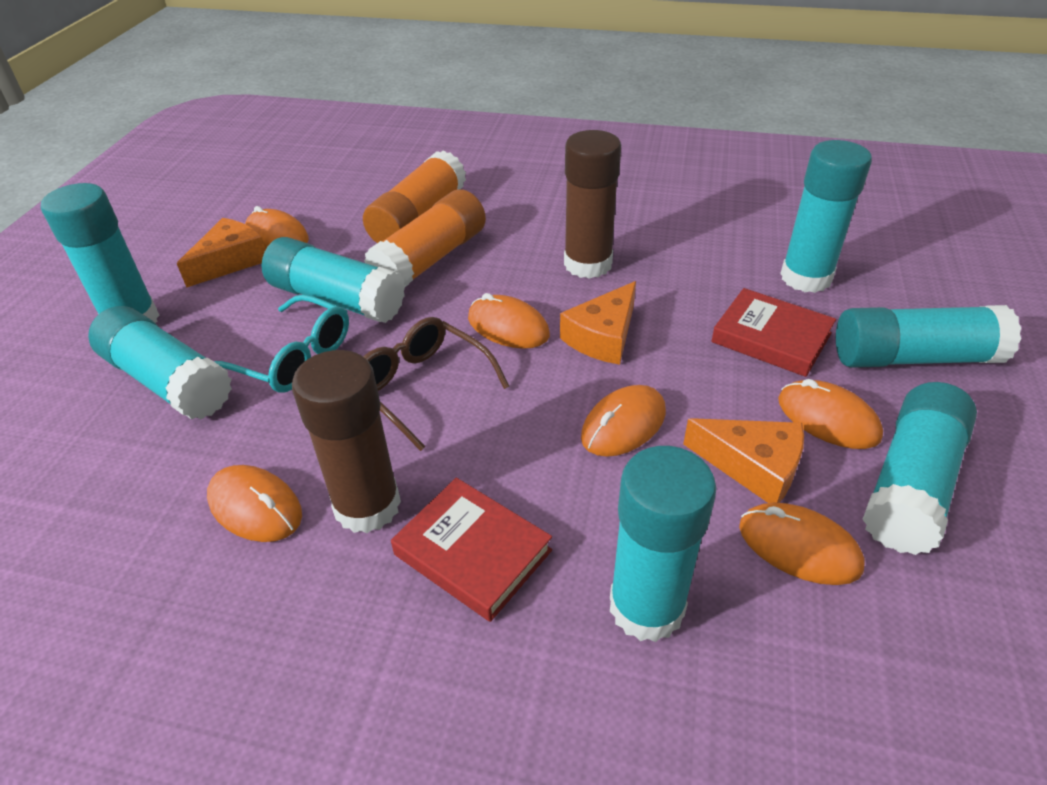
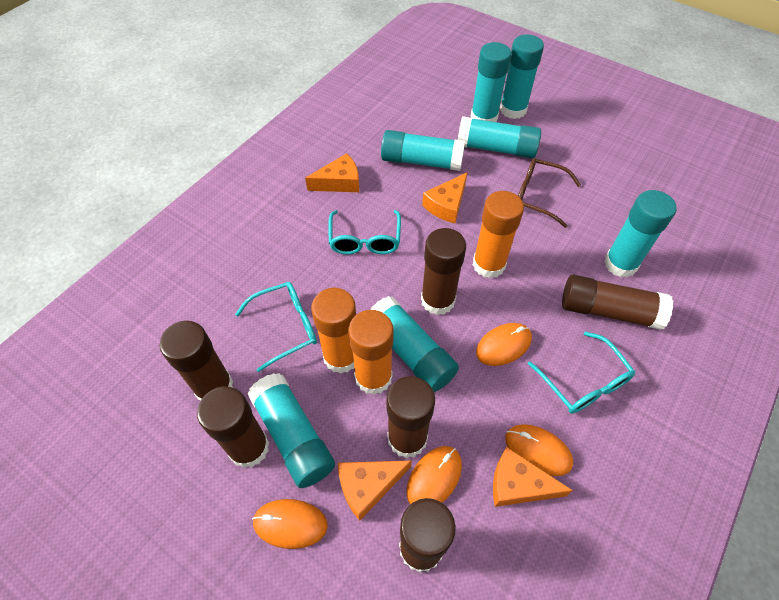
brown glue stick: [292,350,401,533] [564,130,621,279] = 2 -> [160,321,233,400] [197,387,269,468] [386,376,435,459] [399,498,456,573] [421,228,466,315] [562,275,673,330] = 6
orange cheese: [177,218,265,288] [560,281,636,365] [683,418,804,503] = 3 -> [305,153,359,192] [338,460,412,521] [422,173,467,223] [493,447,573,507] = 4
orange glue stick: [363,150,466,243] [364,189,486,287] = 2 -> [311,288,356,374] [348,310,394,395] [473,191,524,278] = 3
orange mouse: [207,465,302,542] [245,206,309,250] [468,293,550,349] [581,385,666,457] [739,502,865,585] [778,379,883,449] = 6 -> [252,499,328,549] [407,446,462,504] [476,323,532,366] [505,424,573,476] = 4
red book: [391,478,552,622] [711,288,836,377] = 2 -> none = 0
turquoise glasses: [214,295,349,392] = 1 -> [235,282,317,372] [328,210,401,255] [528,331,635,414] = 3

